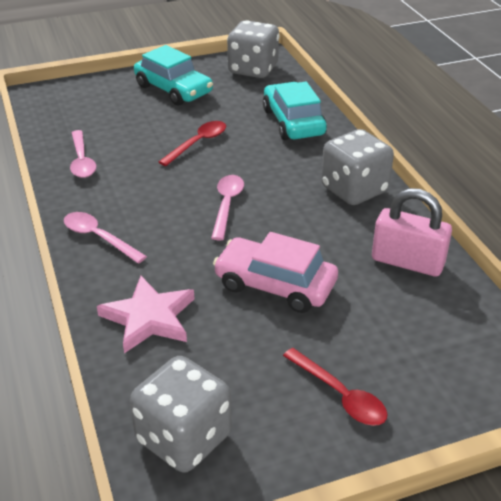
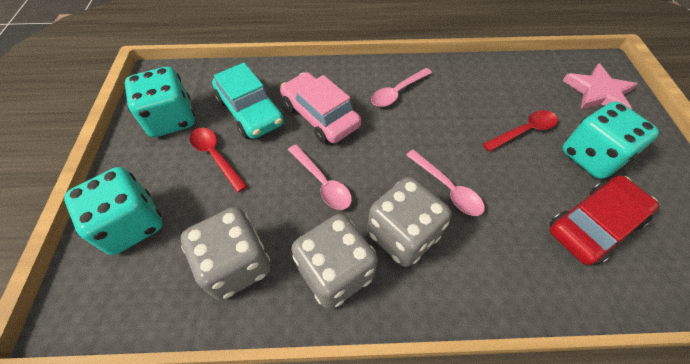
pink padlock: [372,188,452,277] = 1 -> none = 0
red car: none = 0 -> [549,175,659,266] = 1
turquoise car: [134,45,213,106] [263,82,327,140] = 2 -> [212,63,284,139] = 1
turquoise dice: none = 0 -> [64,167,163,255] [125,67,195,137] [562,101,659,179] = 3

